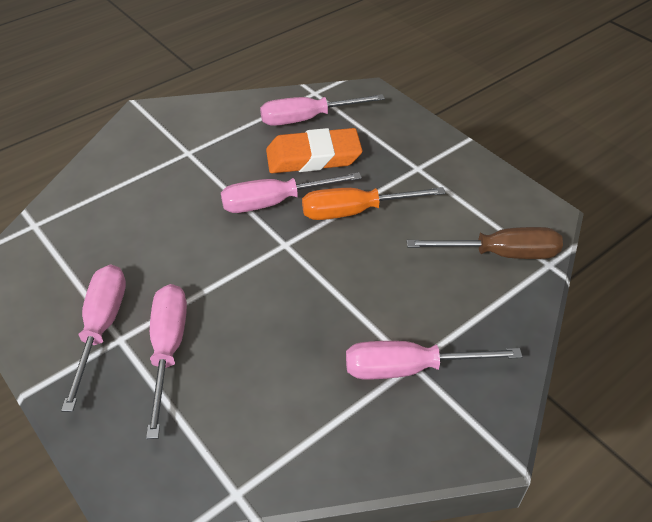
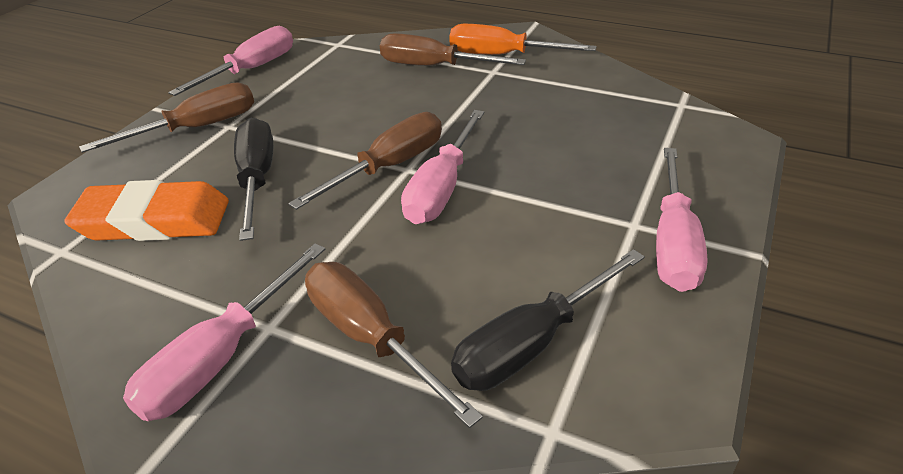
black screwdriver: none = 0 -> [234,118,273,241] [451,249,645,391] = 2
brown screwdriver: [407,227,563,259] = 1 -> [79,83,254,153] [288,112,442,210] [305,262,483,428] [380,33,526,66] = 4
pink screwdriver: [61,264,126,412] [146,284,187,439] [221,172,362,213] [260,94,385,126] [346,341,522,379] = 5 -> [123,244,325,421] [168,26,293,96] [401,110,484,224] [656,148,708,292] = 4

